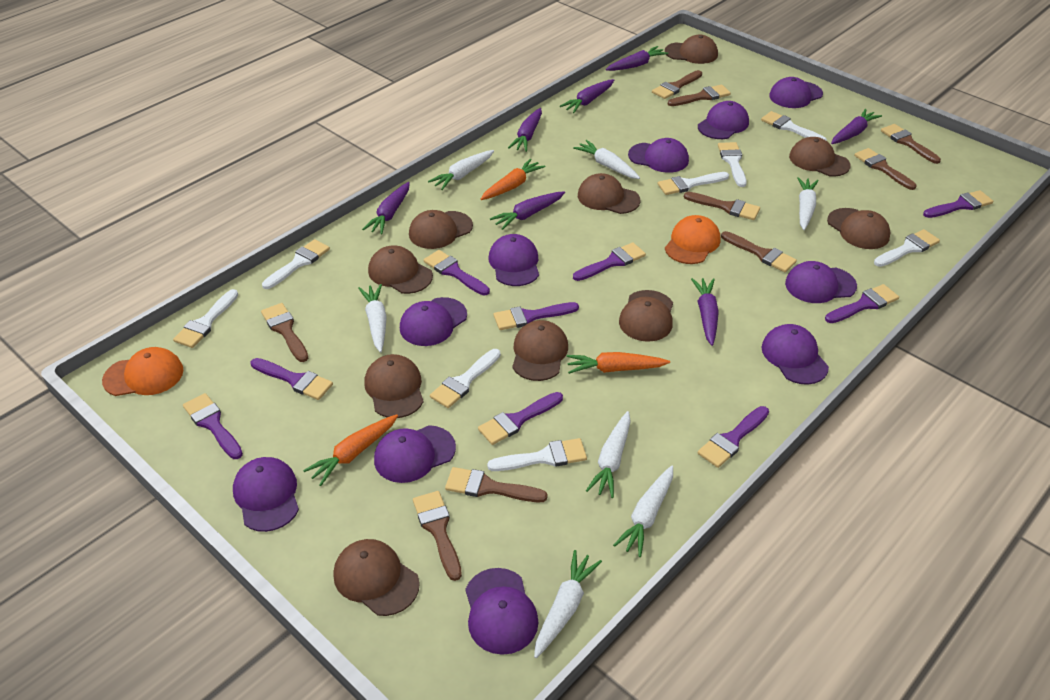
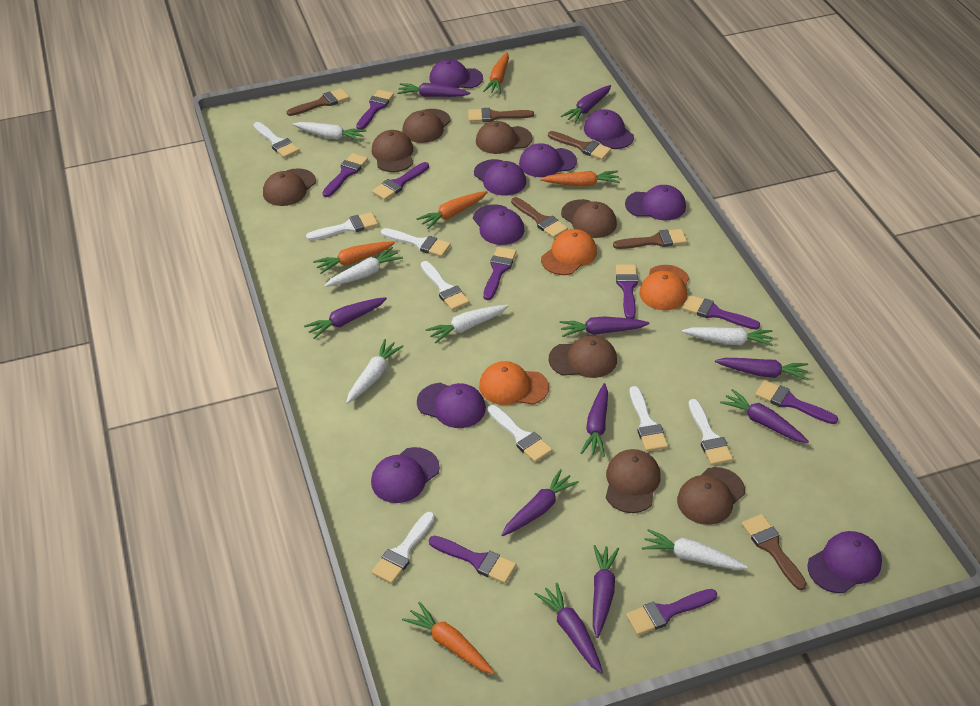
brown brush: [261,303,308,362] [413,491,462,581] [445,467,548,502] [652,70,702,99] [668,85,731,106] [684,192,760,220] [721,231,797,272] [854,148,916,190] [881,124,941,164] = 9 -> [287,88,349,116] [468,108,534,122] [511,197,568,238] [548,131,611,160] [613,229,687,249] [742,514,807,590] = 6
brown cap: [333,539,420,616] [364,354,424,418] [368,245,433,294] [409,210,473,249] [512,320,568,381] [578,173,640,214] [619,290,673,342] [665,35,718,64] [789,137,851,177] [827,208,891,249] = 10 -> [263,168,316,206] [372,130,413,172] [402,109,451,143] [476,121,533,154] [549,335,617,378] [561,199,617,238] [606,449,661,513] [677,467,745,525] = 8
orange cap: [102,347,183,396] [665,215,720,264] = 2 -> [479,361,549,405] [541,229,597,275] [639,265,689,310] = 3
orange carrot: [303,414,398,486] [481,159,545,200] [567,352,670,374] = 3 -> [313,242,395,274] [402,602,495,674] [416,191,487,229] [483,52,509,94] [540,171,620,186] = 5
purple cap: [233,457,299,532] [374,425,456,483] [400,297,467,346] [465,568,539,655] [489,234,539,286] [628,138,689,173] [698,101,749,139] [762,324,829,385] [769,77,823,108] [785,261,857,303] = 10 -> [371,447,440,503] [417,383,486,428] [430,59,483,88] [473,204,524,245] [474,159,526,196] [519,143,577,177] [584,109,634,149] [625,185,686,220] [807,531,882,593] = 9
purple carrot: [362,182,410,234] [490,191,565,230] [508,108,542,152] [560,79,614,113] [606,46,668,71] [691,278,719,346] [831,109,882,144] = 7 -> [304,297,387,339] [397,83,470,97] [501,469,579,536] [535,583,603,674] [560,316,650,337] [561,85,611,123] [581,383,608,457] [593,545,619,638] [715,358,808,380] [720,389,809,443] = 10
white carrot: [358,284,387,353] [428,150,494,190] [534,550,602,658] [573,140,640,179] [586,411,631,498] [613,465,673,557] [797,177,819,230] = 7 -> [293,122,366,142] [325,247,403,287] [346,339,404,404] [425,305,508,343] [642,529,748,570] [682,327,773,346] = 6

